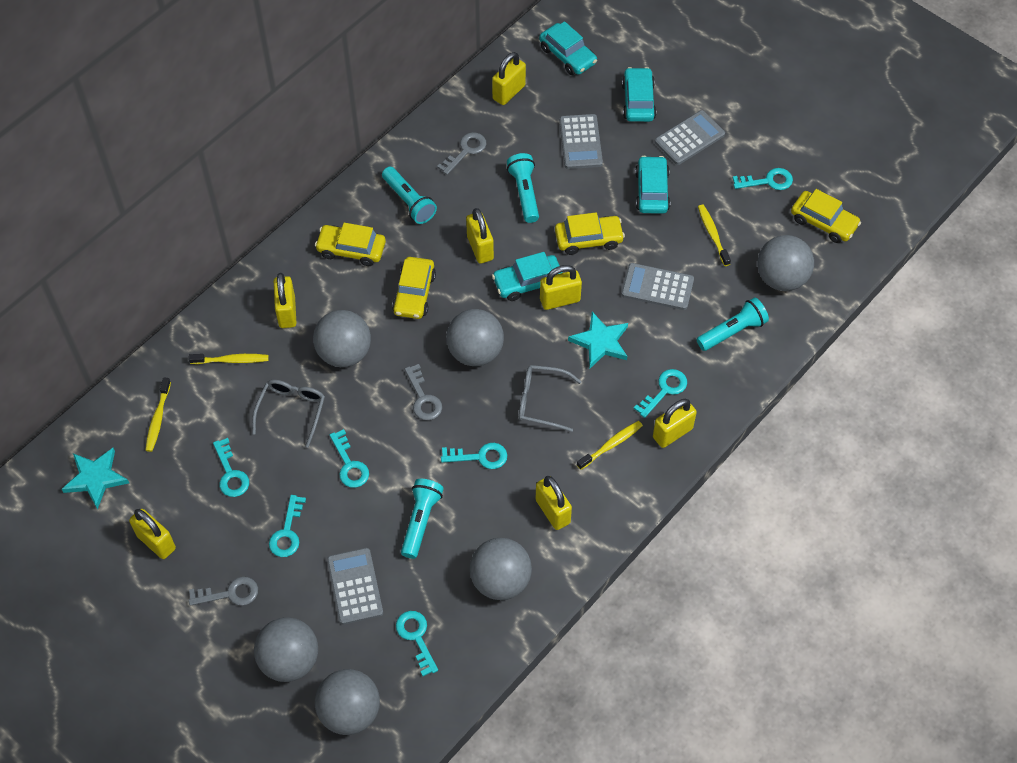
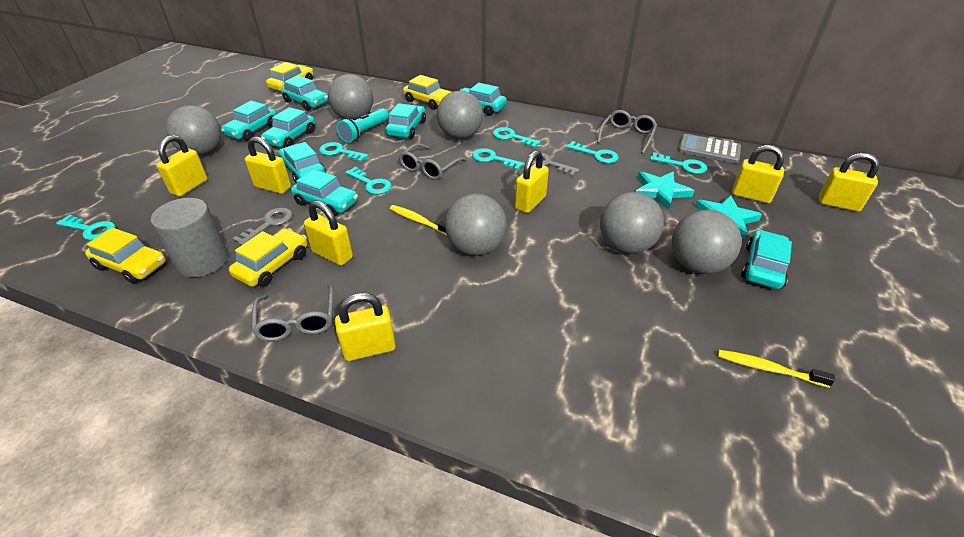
grey calculator: [327,548,383,625] [559,114,603,169] [622,263,694,310] [655,110,725,165] = 4 -> [678,134,741,163] = 1
grey cylinder: none = 0 -> [151,198,228,277] = 1
grey glasses: [252,380,325,448] [519,365,582,432] = 2 -> [252,284,333,341] [399,143,467,180] [597,110,657,154] = 3
grey key: [189,577,258,606] [405,364,442,420] [437,132,486,175] = 3 -> [232,208,293,245] [527,153,579,177] = 2
turquoise car: [492,252,562,301] [539,21,597,75] [622,67,657,122] [635,156,670,214] = 4 -> [221,101,277,141] [261,107,315,148] [278,142,326,183] [281,75,328,111] [291,169,358,216] [385,103,426,139] [460,83,507,116] [741,230,792,289] = 8
turquoise flashlight: [382,167,437,224] [401,479,444,559] [507,153,539,223] [697,298,769,351] = 4 -> [336,109,389,143] = 1
yellow toothbrush: [145,377,171,452] [189,354,269,364] [577,421,643,470] [698,205,731,266] = 4 -> [390,205,447,236] [718,350,835,388] = 2

